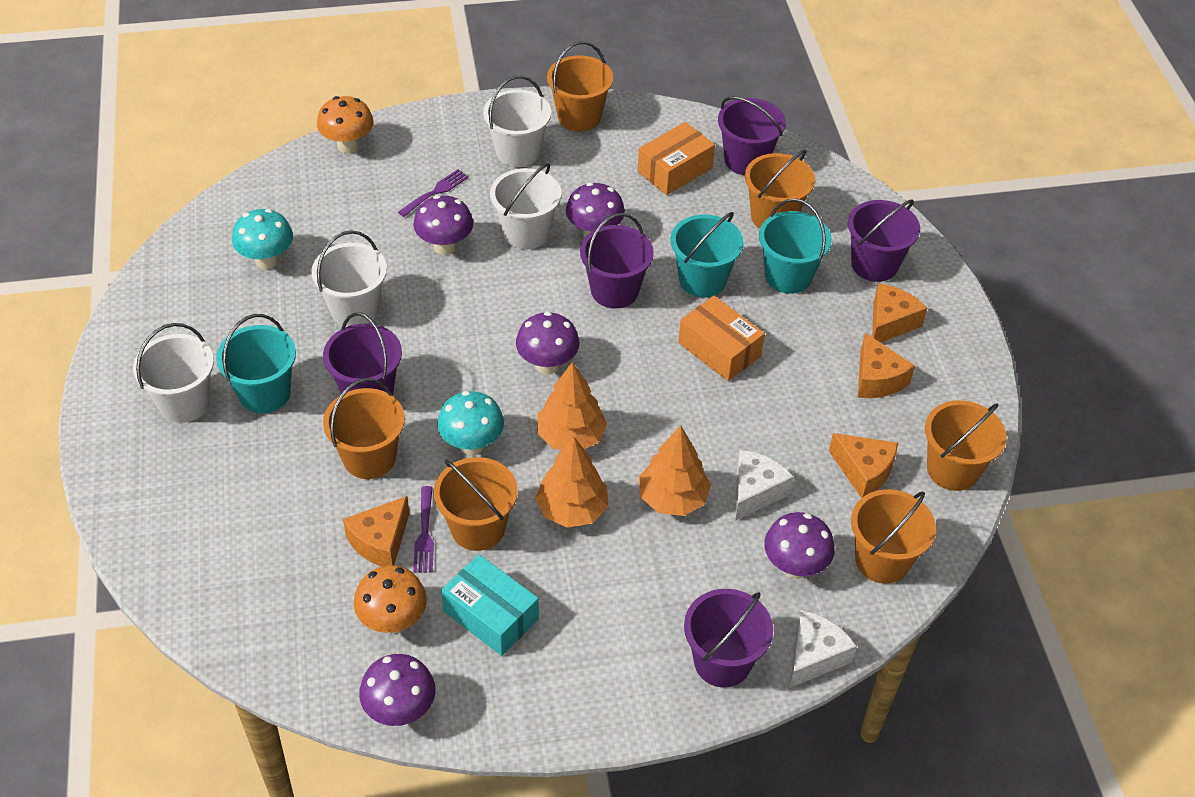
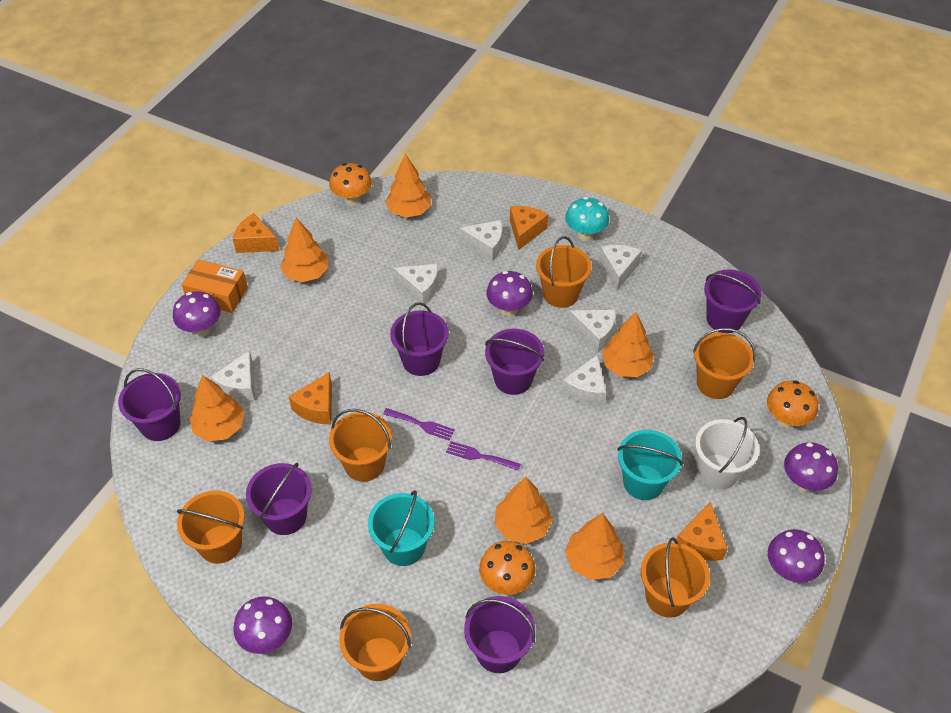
orange box: [638,122,715,195] [678,296,765,381] = 2 -> [181,259,248,313] = 1
orange mushroom: [317,96,374,153] [354,565,427,634] = 2 -> [329,163,372,206] [479,541,535,595] [767,380,818,428] = 3
orange tree: [535,437,608,528] [537,362,607,450] [639,425,711,516] = 3 -> [190,375,244,442] [280,218,329,282] [385,154,431,218] [495,477,553,544] [565,513,624,580] [602,312,654,377] = 6
purple bucket: [323,312,402,395] [580,213,654,309] [684,589,773,687] [718,96,786,175] [848,199,920,282] = 5 -> [118,369,181,441] [246,463,312,535] [390,302,449,376] [464,596,535,673] [485,329,544,395] [704,269,762,333] = 6
turquoise box: [441,554,539,656] = 1 -> none = 0
turquoise bucket: [216,314,296,413] [671,212,744,297] [759,198,832,294] = 3 -> [368,490,434,566] [617,430,683,500] = 2
turquoise mushroom: [232,209,293,269] [437,391,504,455] = 2 -> [565,197,609,241] = 1
white bucket: [133,323,214,423] [311,230,387,327] [483,76,551,167] [490,163,561,249] = 4 -> [695,417,759,489] = 1
white cheese: [735,450,794,521] [789,610,857,688] = 2 -> [210,350,255,402] [393,264,438,304] [459,220,502,262] [562,354,606,406] [568,310,616,353] [599,245,642,291] = 6

